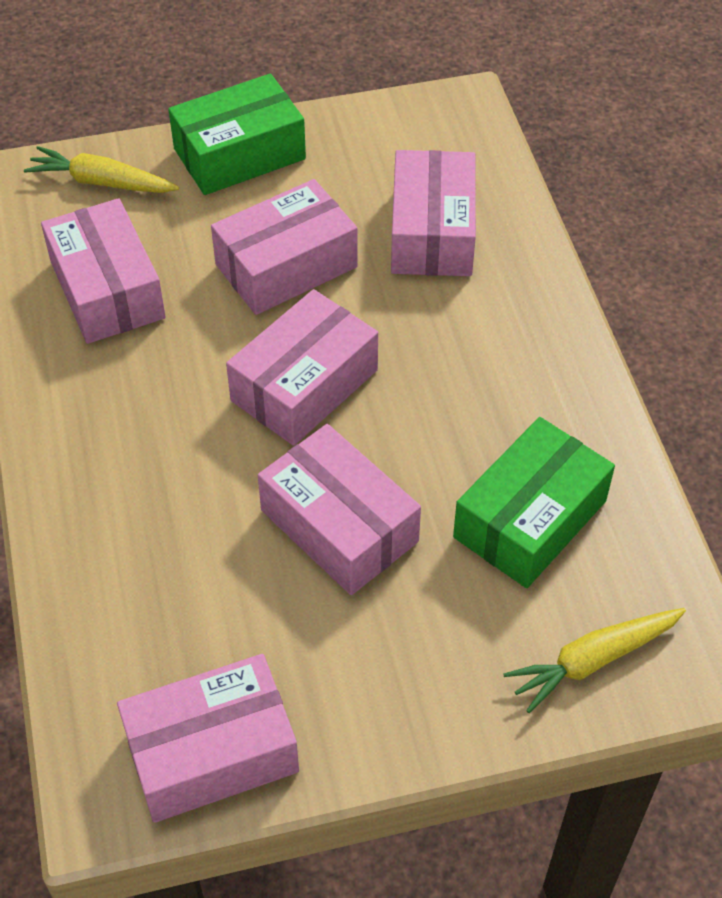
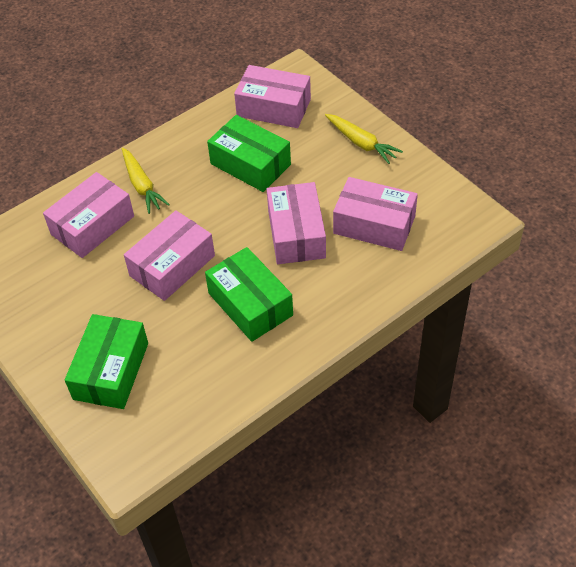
green box: [168,74,306,195] [453,417,615,588] = 2 -> [65,314,148,409] [205,247,293,342] [207,115,291,192] = 3
pink box: [41,198,166,344] [117,654,299,823] [211,179,358,315] [226,289,378,446] [258,424,421,595] [391,150,476,276] = 6 -> [43,172,134,258] [124,210,215,301] [234,65,311,128] [267,182,326,264] [333,177,418,251] = 5

